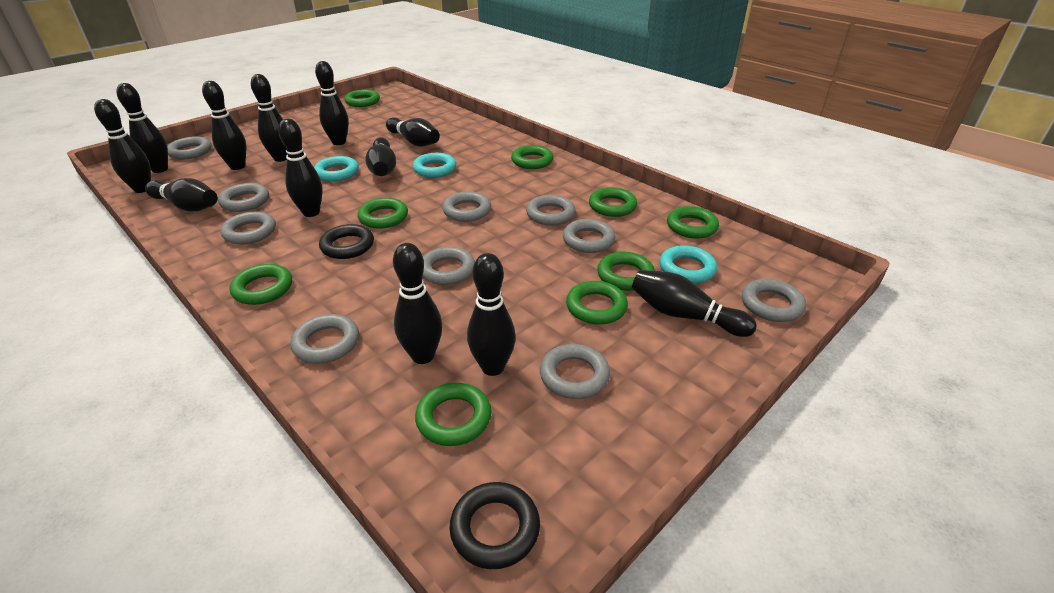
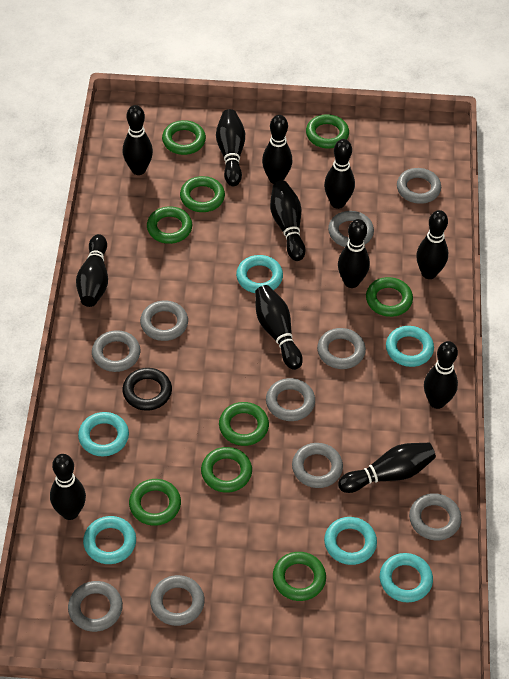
black ring: [319,224,374,259] [449,482,540,569] = 2 -> [123,368,172,411] = 1
turquoise ring: [314,156,359,182] [413,153,456,178] [660,245,717,284] = 3 -> [78,412,129,456] [83,516,136,564] [236,255,283,293] [324,517,377,565] [380,553,433,603] [386,326,434,367] = 6

